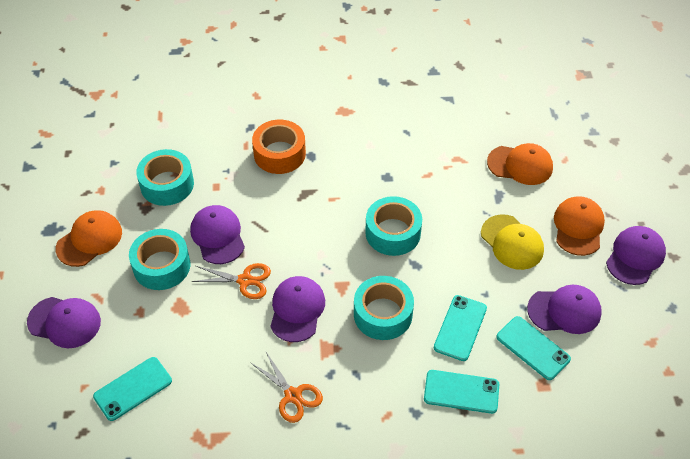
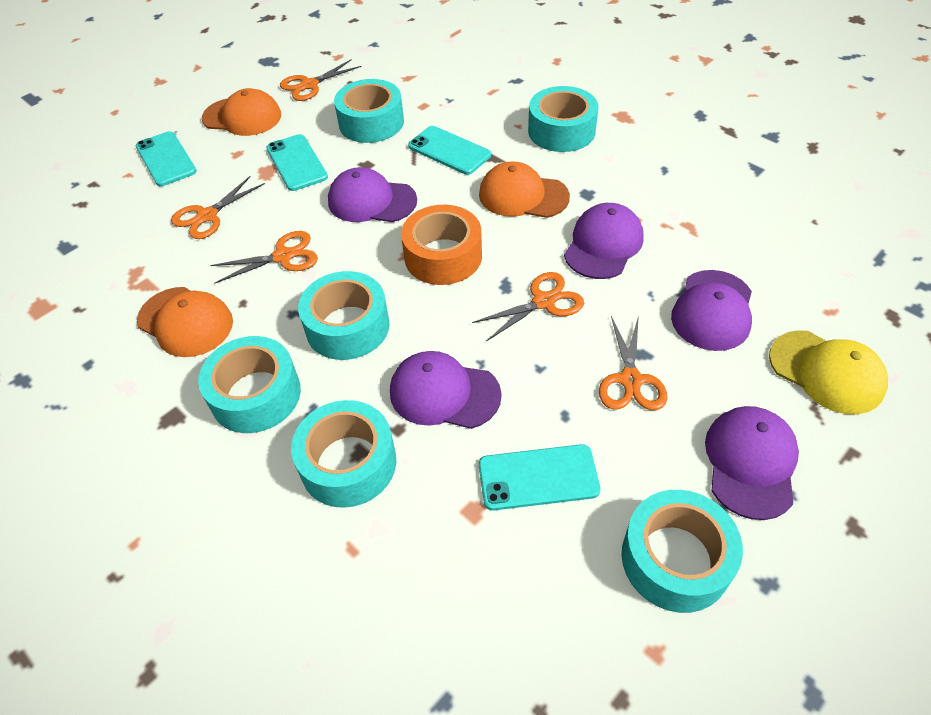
orange scissors: [191,263,271,299] [250,352,323,423] = 2 -> [171,176,265,239] [210,231,318,284] [280,60,362,101] [472,272,584,342] [599,315,668,410] = 5
turquoise tape: [129,229,190,290] [136,149,194,206] [354,276,414,340] [365,196,422,256] = 4 -> [198,336,301,433] [291,400,396,508] [298,271,389,360] [334,79,404,143] [528,86,599,152] [622,490,743,613] = 6

